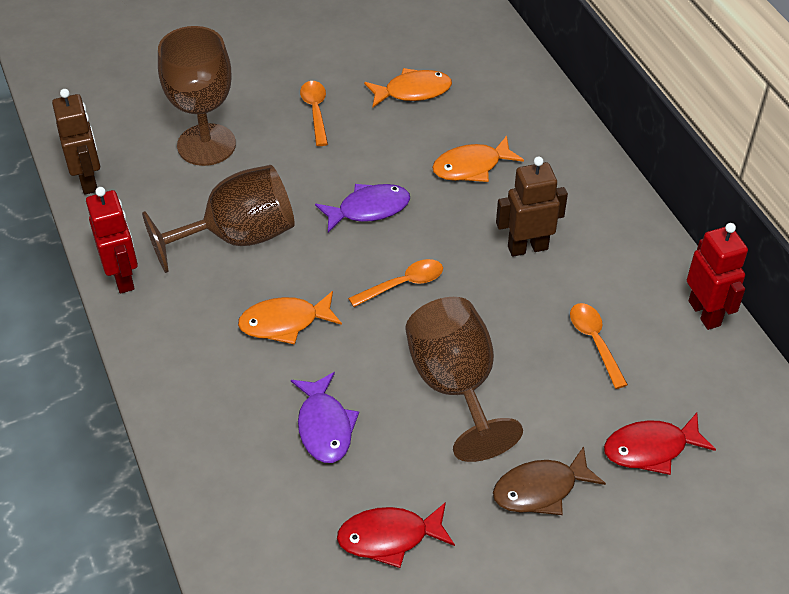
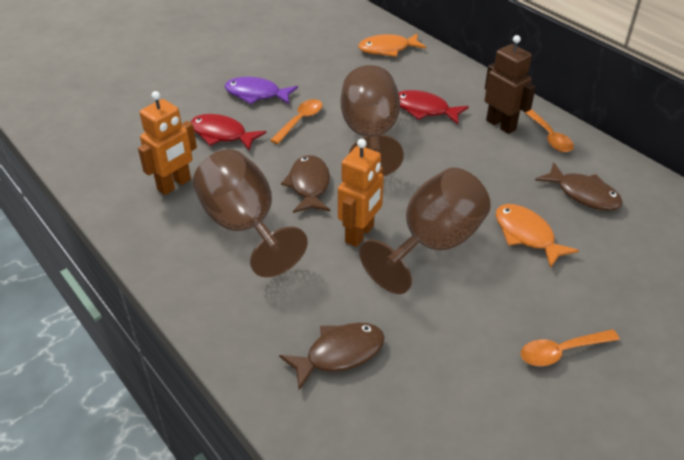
brown fish: [493,446,606,515] = 1 -> [279,323,385,390] [281,155,330,213] [535,162,623,211] = 3
brown robot: [52,89,100,195] [496,156,568,257] = 2 -> [485,35,536,134] = 1
orange fish: [238,291,342,345] [364,68,452,107] [432,136,524,182] = 3 -> [358,33,426,57] [496,204,579,268] = 2
orange robot: none = 0 -> [138,91,197,195] [338,139,384,247] = 2
purple fish: [291,372,359,463] [315,184,410,233] = 2 -> [225,77,298,104] = 1
red robot: [86,187,138,294] [687,223,748,330] = 2 -> none = 0

